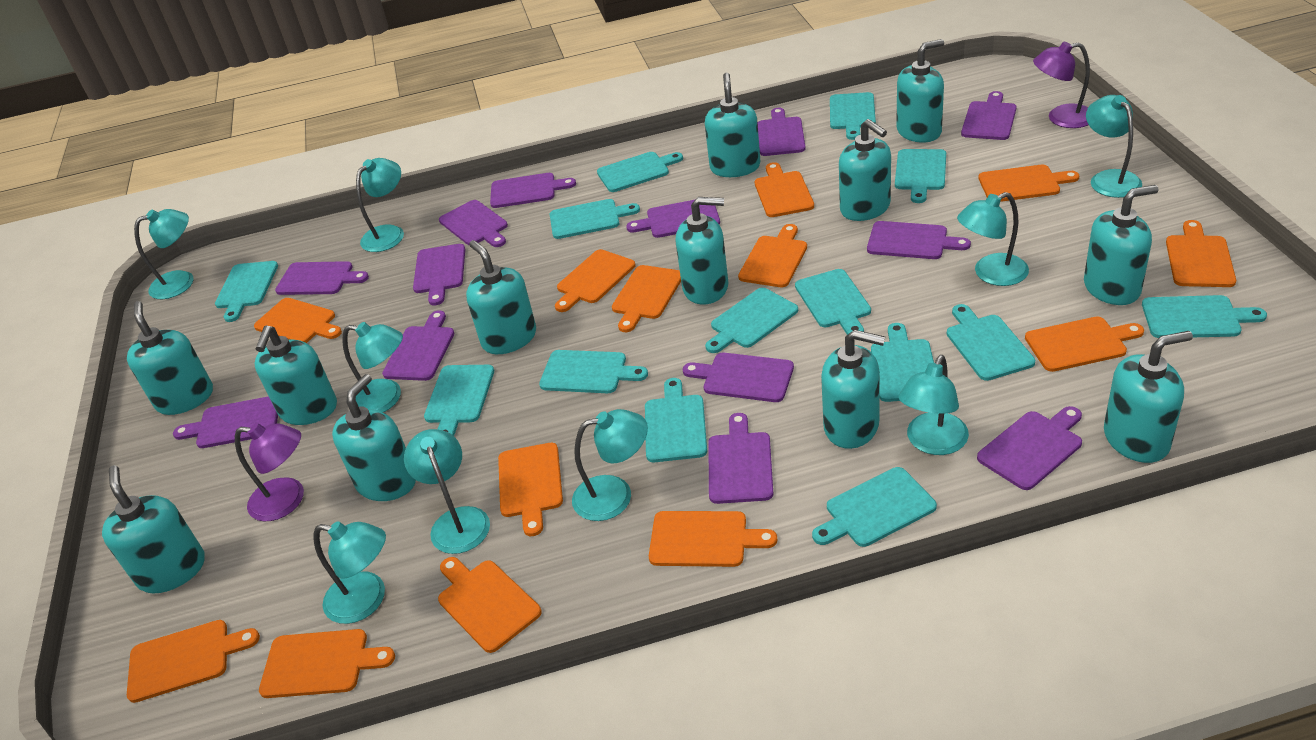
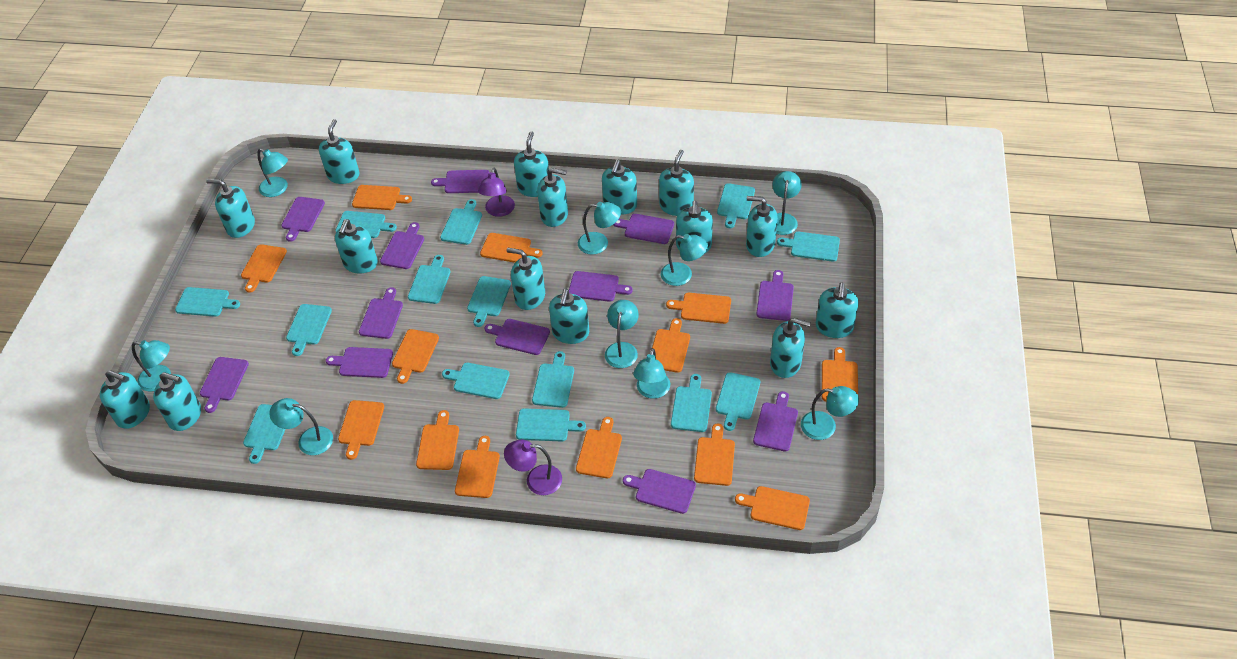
purple cutting board: [173,396,278,448] [275,261,369,295] [382,310,455,381] [413,244,465,306] [439,200,508,247] [490,173,576,208] [626,199,720,238] [683,353,794,402] [708,413,773,504] [758,108,806,156] [867,221,971,259] [961,91,1016,140] [977,406,1082,490] = 13 -> [200,357,249,413] [281,197,325,242] [326,347,393,378] [359,287,403,339] [380,222,424,269] [431,170,489,193] [485,319,550,355] [569,271,633,302] [613,214,674,244] [623,469,696,514] [753,391,798,452] [756,270,794,321] = 12
turquoise soap dispenser: [102,465,205,593] [127,301,213,415] [255,325,337,425] [332,374,416,501] [466,240,536,354] [676,197,728,305] [705,73,760,177] [821,330,885,449] [839,119,891,221] [896,39,944,143] [1084,185,1159,305] [1104,331,1193,463] = 12 -> [100,370,150,429] [153,372,201,431] [206,179,255,238] [319,119,360,184] [335,219,378,274] [507,248,545,310] [514,131,549,197] [537,168,568,227] [549,289,589,344] [602,160,637,215] [659,150,694,216] [676,201,713,254] [746,196,778,257] [770,318,811,378] [816,283,859,338] = 15

